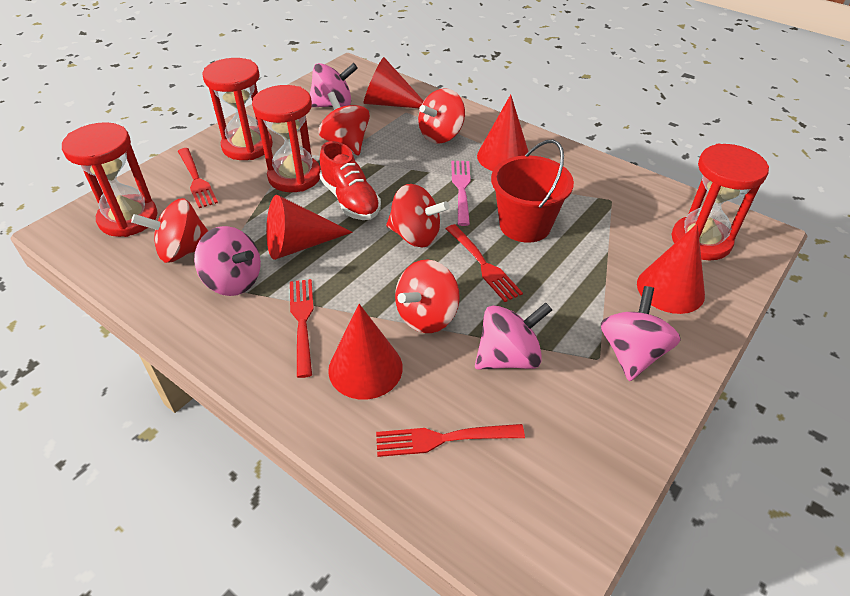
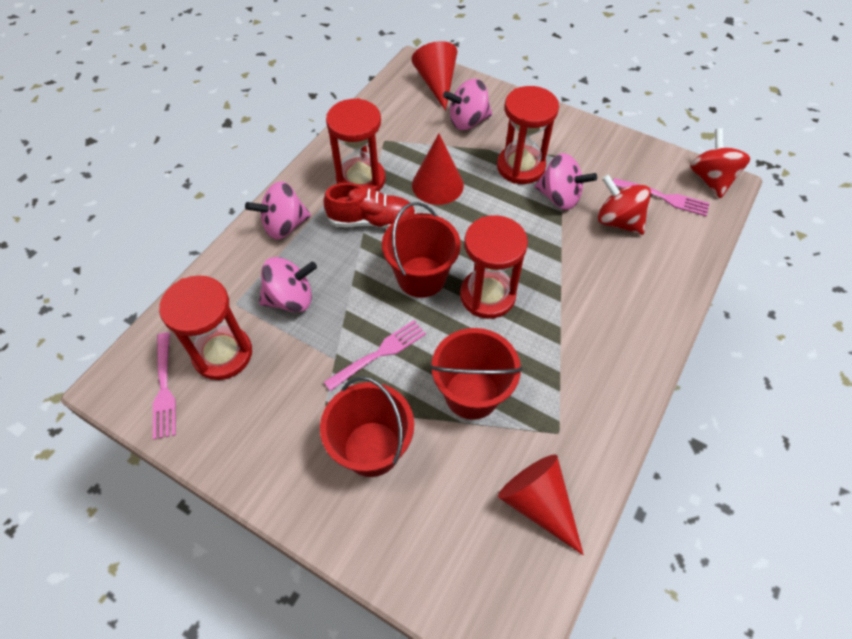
pink fork: [451,161,471,226] = 1 -> [153,332,176,440] [324,320,426,391] [613,178,710,216] = 3
red bucket: [491,139,574,243] = 1 -> [320,376,414,477] [382,202,461,298] [430,328,522,420] = 3
red cone: [266,195,353,260] [328,304,403,400] [364,57,424,108] [477,94,530,171] [637,224,705,314] = 5 -> [412,41,457,111] [412,134,464,205] [498,454,584,555] = 3
red fork: [178,148,218,208] [290,279,314,378] [376,424,525,457] [446,224,523,302] = 4 -> none = 0
red spinning top: [131,198,208,263] [318,92,370,156] [386,184,449,248] [395,259,460,333] [418,88,465,144] = 5 -> [598,174,651,235] [690,128,750,198] = 2

